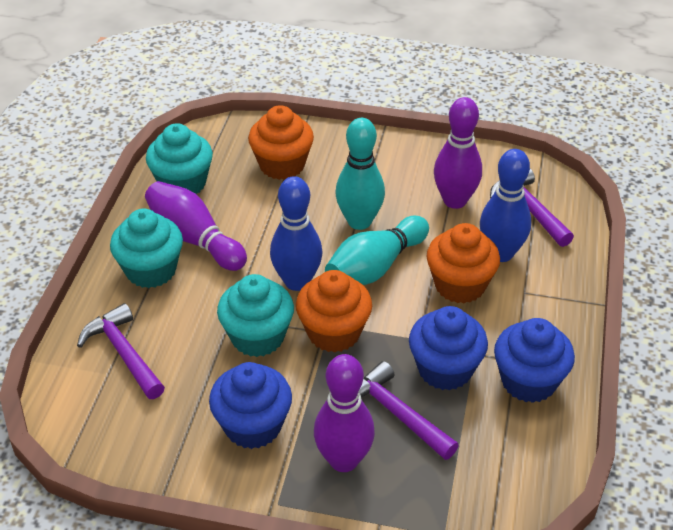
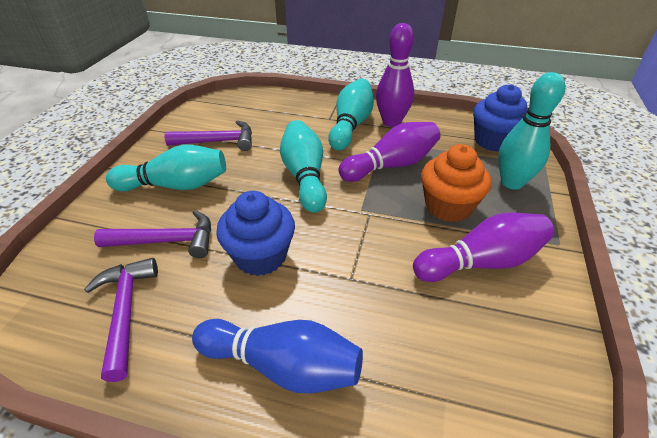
blue bowling pin: [270,176,322,291] [480,149,531,262] = 2 -> [192,319,363,393] = 1
blue cupcake: [209,362,292,449] [409,306,488,390] [494,318,575,403] = 3 -> [216,191,295,276] [473,84,528,152] = 2
orange cupcake: [248,105,314,180] [296,270,372,352] [427,223,500,303] = 3 -> [421,144,491,222] = 1
turquoise bowling pin: [325,216,429,285] [335,118,385,230] = 2 -> [106,145,226,191] [280,120,327,213] [328,79,374,150] [498,72,565,190] = 4
turquoise cupcake: [110,209,183,288] [146,123,213,194] [217,274,294,357] = 3 -> none = 0

